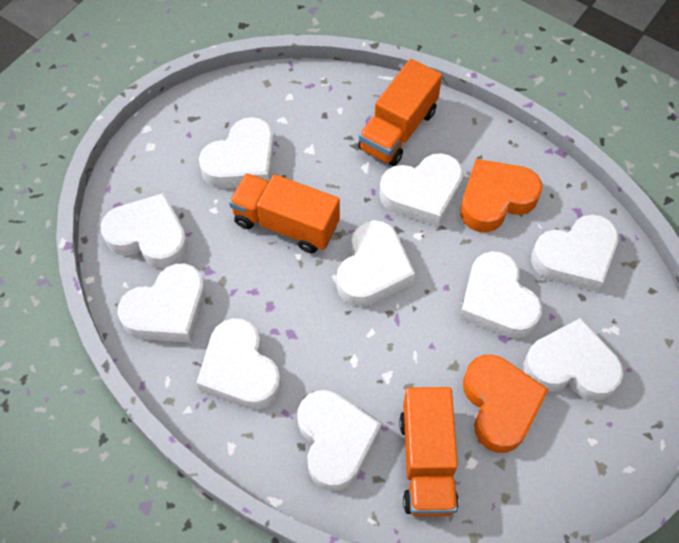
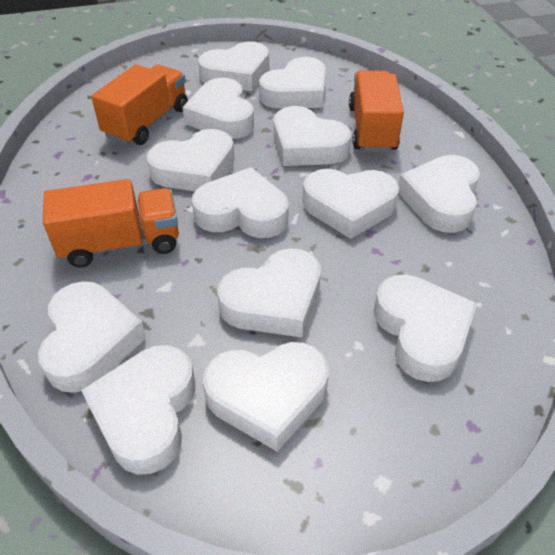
orange heart: [460,159,542,232] [463,355,549,453] = 2 -> none = 0
white heart: [100,193,188,269] [117,264,206,343] [197,318,281,410] [199,117,274,188] [298,390,381,491] [337,220,415,307] [379,153,463,227] [460,251,542,339] [523,318,623,401] [531,215,618,292] = 10 -> [38,281,146,393] [81,345,195,475] [146,129,234,191] [183,78,254,139] [192,167,289,238] [198,41,269,91] [203,342,329,452] [217,248,321,337] [259,57,326,109] [273,106,351,166] [303,169,399,239] [374,275,477,382] [398,155,480,233] = 13

